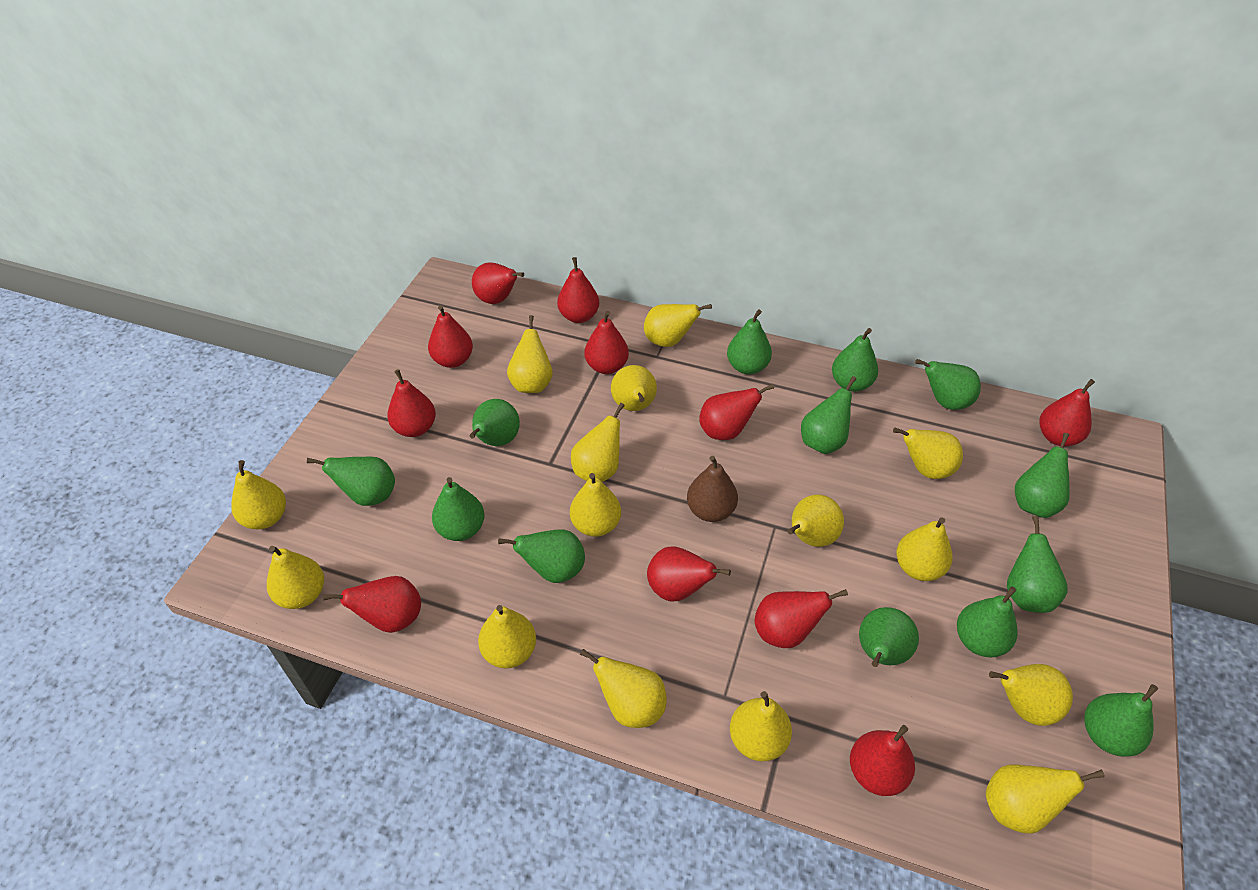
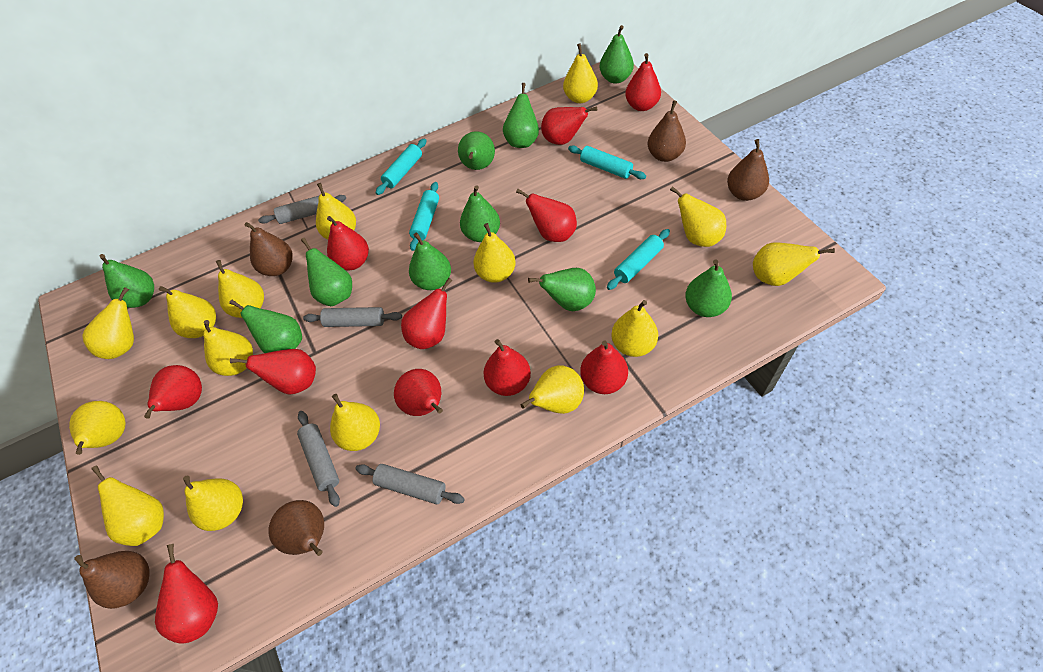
brown pear: [687,456,738,522] = 1 -> [74,551,150,609] [245,222,293,276] [268,500,324,556] [647,100,686,162] [727,139,769,201] = 5
green pear: [307,457,395,506] [432,477,485,541] [469,399,520,446] [498,529,585,583] [727,309,772,374] [801,376,857,454] [832,328,878,392] [859,607,919,667] [915,359,981,410] [957,586,1018,657] [1007,516,1068,613] [1015,433,1070,518] [1084,684,1158,757] = 13 -> [100,254,154,308] [229,300,302,353] [301,238,352,306] [409,233,451,290] [458,131,495,170] [460,185,500,242] [503,83,539,148] [528,268,596,311] [600,25,634,84] [685,260,732,317] = 10
grey rolling pin: none = 0 -> [258,195,346,224] [297,411,340,507] [303,307,402,327] [355,464,465,504] = 4
turquoise rolling pin: none = 0 -> [376,138,426,195] [409,182,439,251] [568,146,646,179] [607,229,670,290] = 4

